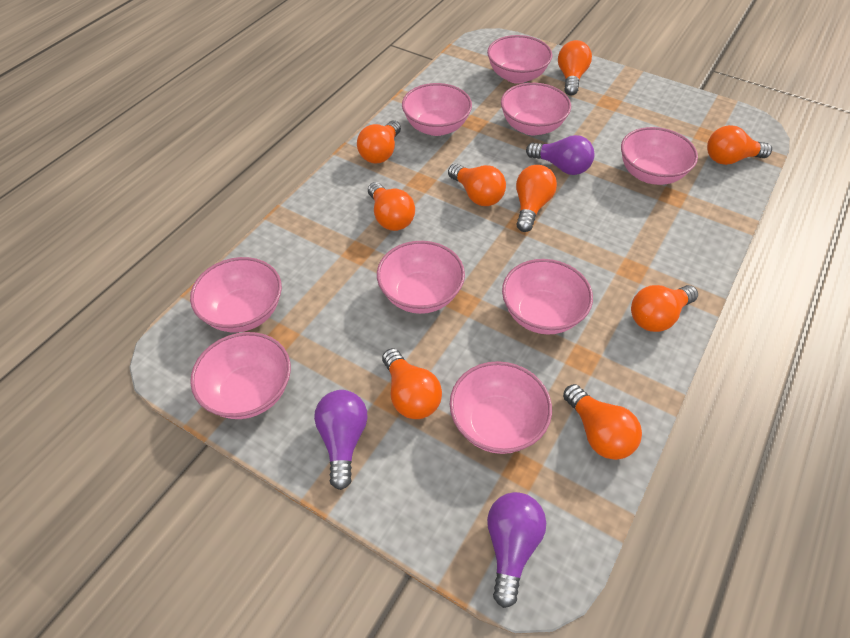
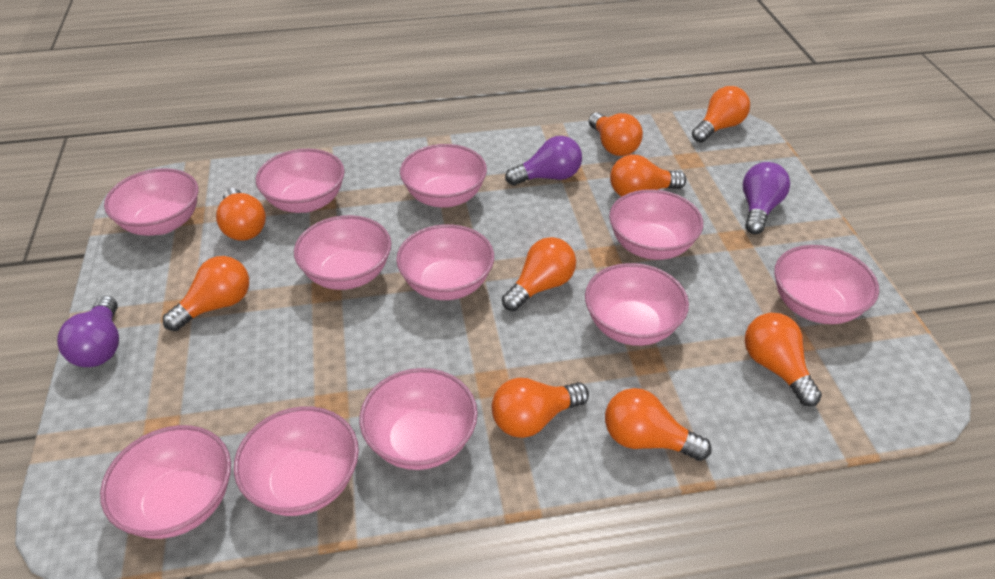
pink bowl: [190,257,282,332] [190,332,291,419] [377,241,465,314] [402,83,472,136] [450,361,552,454] [487,35,552,84] [501,83,571,135] [502,259,593,335] [621,127,698,185] = 9 -> [100,425,231,539] [104,168,198,236] [234,406,359,516] [256,149,345,213] [294,215,391,290] [360,368,478,470] [396,224,494,300] [400,144,487,208] [585,263,689,346] [609,189,703,260] [774,245,879,324] = 11

